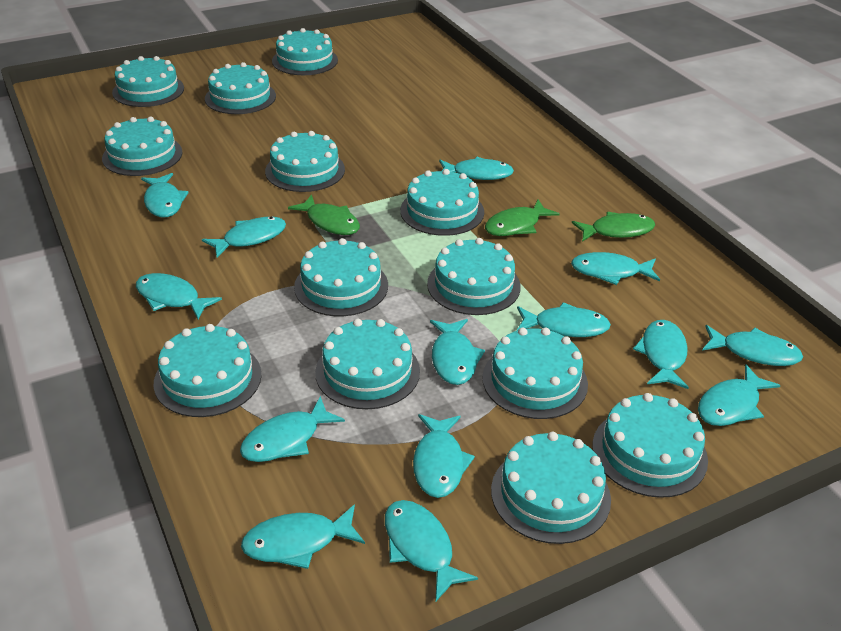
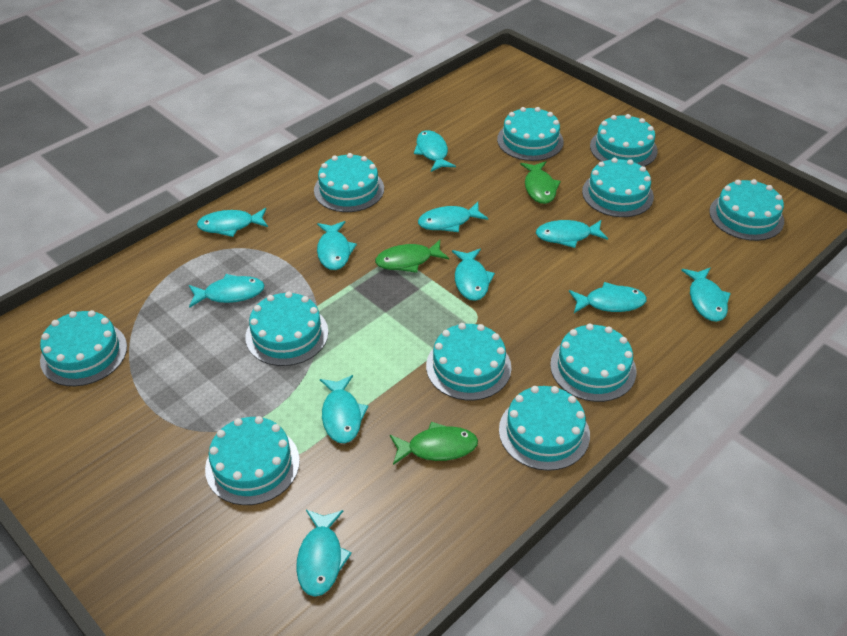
turquoise cake: [102,117,183,176] [112,56,184,107] [154,324,262,417] [205,62,276,114] [265,131,345,192] [272,28,338,75] [294,238,388,316] [315,319,420,409] [400,169,484,236] [427,238,521,315] [482,328,588,419] [491,432,611,544] [592,393,708,498] = 13 -> [40,310,127,386] [205,416,300,505] [245,291,329,366] [314,153,384,212] [426,323,511,400] [497,107,564,161] [499,386,590,471] [550,324,637,402] [582,158,654,217] [590,114,658,167] [709,179,784,241] = 11
turquoise fish: [136,273,222,319] [141,173,189,217] [202,217,286,258] [240,396,345,462] [241,504,365,569] [385,500,478,601] [413,414,475,498] [430,319,485,385] [439,157,514,180] [517,302,611,337] [571,252,660,285] [633,320,689,389] [698,365,781,426] [702,325,803,366] = 14 -> [189,274,265,308] [197,208,268,237] [296,510,352,597] [317,221,357,270] [320,375,368,443] [414,130,456,172] [418,202,488,232] [452,249,495,301] [536,220,608,248] [569,282,647,313] [681,268,731,322] = 11

